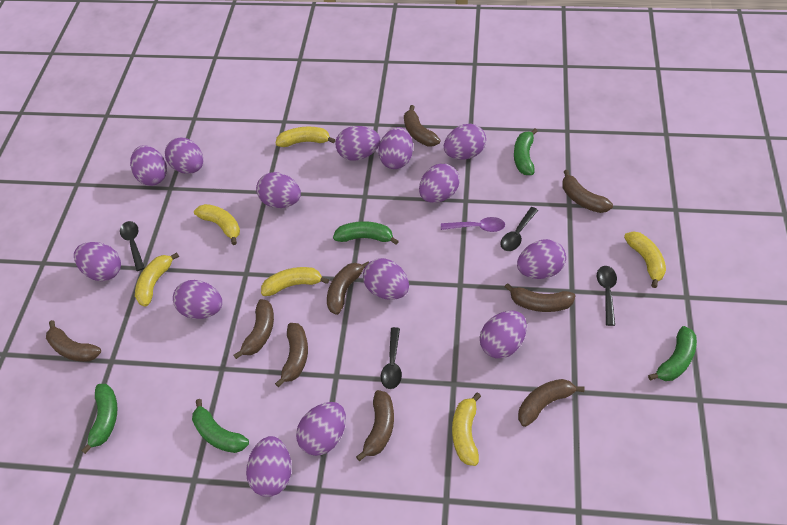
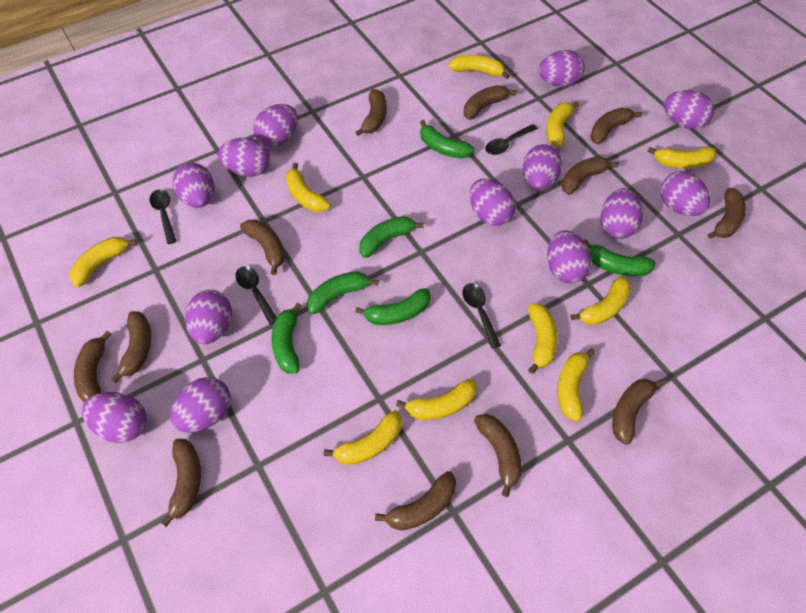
brown banana: [46,320,101,362] [233,299,274,359] [275,323,308,387] [327,261,369,315] [356,390,394,461] [404,105,440,146] [505,283,575,312] [518,379,585,427] [562,170,613,213] = 9 -> [74,331,111,402] [111,311,151,383] [161,439,201,527] [240,220,285,275] [355,89,387,136] [375,471,456,530] [464,85,517,120] [474,414,522,497] [562,156,619,195] [590,108,642,144] [612,379,665,445] [708,188,746,239] = 12
green banana: [81,384,118,454] [192,399,249,453] [333,221,399,245] [514,128,538,175] [648,326,697,381] = 5 -> [271,303,302,373] [307,271,378,314] [355,288,431,325] [359,216,424,258] [420,120,475,159] [583,239,656,276] = 6
purple egg: [74,242,121,281] [130,145,167,186] [165,138,203,174] [173,280,222,319] [246,436,292,497] [256,172,301,208] [296,402,346,456] [335,126,380,161] [363,258,409,300] [378,127,413,169] [419,163,460,203] [444,124,486,160] [480,311,527,358] [517,239,566,279] = 14 -> [82,392,147,443] [170,377,231,433] [173,162,214,208] [185,290,232,344] [218,137,270,177] [253,104,297,147] [470,179,516,226] [523,144,562,190] [538,50,584,87] [547,230,591,283] [600,188,643,239] [661,171,710,216] [664,90,714,129] = 13
purple spoon: [441,217,505,232] = 1 -> none = 0
yellow banana: [135,252,179,307] [194,204,240,245] [261,267,329,296] [276,127,335,147] [452,392,481,466] [624,231,666,288] = 6 -> [70,237,137,287] [286,163,331,212] [323,410,402,465] [396,378,477,420] [448,55,510,79] [528,303,558,374] [546,101,579,147] [557,348,595,421] [570,276,631,325] [648,146,717,168] = 10

